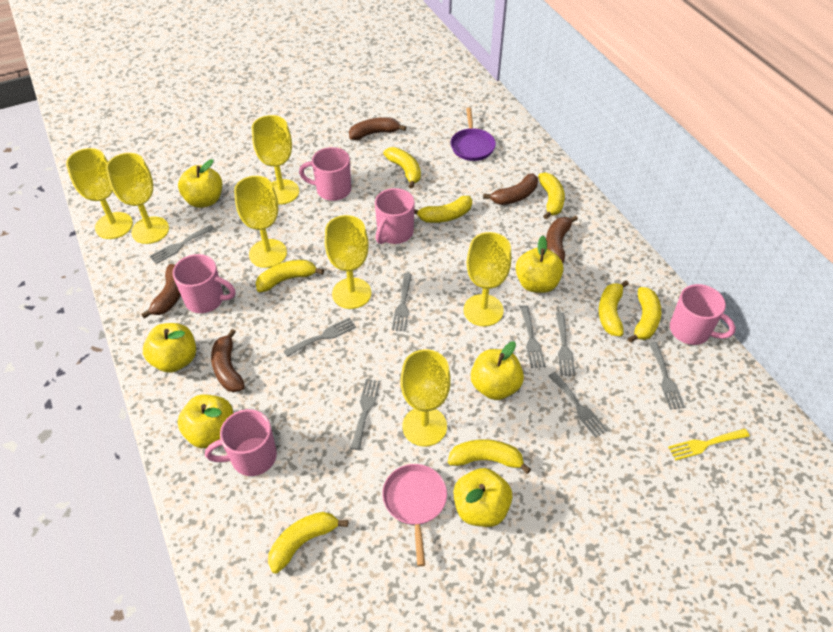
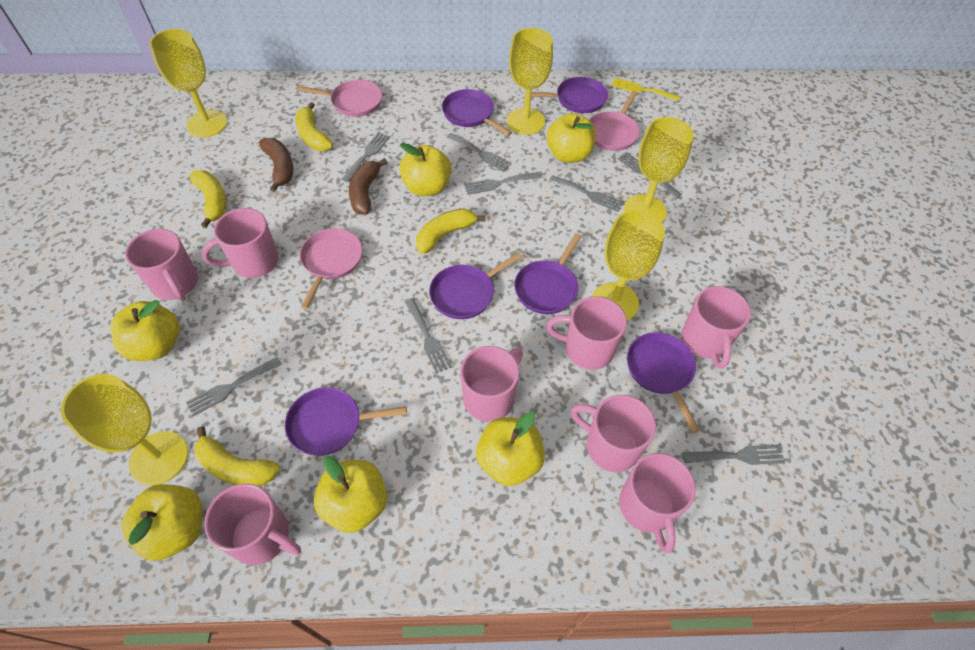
brown banana: [141,264,181,318] [211,329,245,392] [349,117,406,140] [483,173,538,205] [546,216,578,263] = 5 -> [259,138,294,192] [349,158,387,214] = 2
pink mug: [172,254,236,313] [205,409,277,476] [299,147,351,201] [375,188,415,244] [670,284,736,345] = 5 -> [125,229,198,301] [202,208,279,278] [204,483,301,565] [460,346,523,422] [546,296,627,370] [571,395,656,472] [619,453,696,553] [681,286,751,369] = 8
pink pan: [382,464,447,566] = 1 -> [297,80,382,117] [300,228,363,309] [589,90,640,151] = 3
purple pan: [451,107,496,161] = 1 -> [285,387,407,456] [429,252,523,319] [442,89,512,136] [514,233,582,314] [531,77,608,113] [627,332,700,433] = 6
yellow banana: [256,260,324,292] [268,512,348,574] [383,147,421,189] [414,196,472,223] [448,439,531,474] [538,172,565,219] [598,281,629,336] [628,287,661,343] = 8 -> [189,170,227,228] [194,426,280,486] [296,102,333,151] [416,208,485,254] = 4
yellow goblet: [66,148,133,239] [106,153,169,244] [234,176,287,268] [252,115,299,205] [325,215,371,309] [401,349,451,446] [464,232,511,326] = 7 -> [61,374,188,485] [149,29,228,137] [506,28,553,135] [592,210,665,321] [623,117,694,223] = 5

